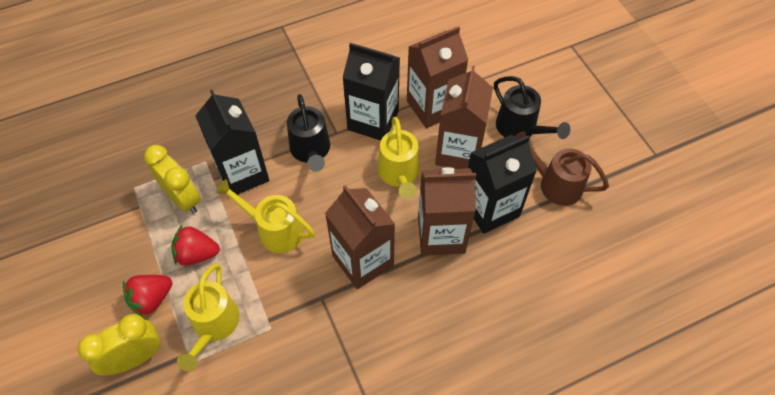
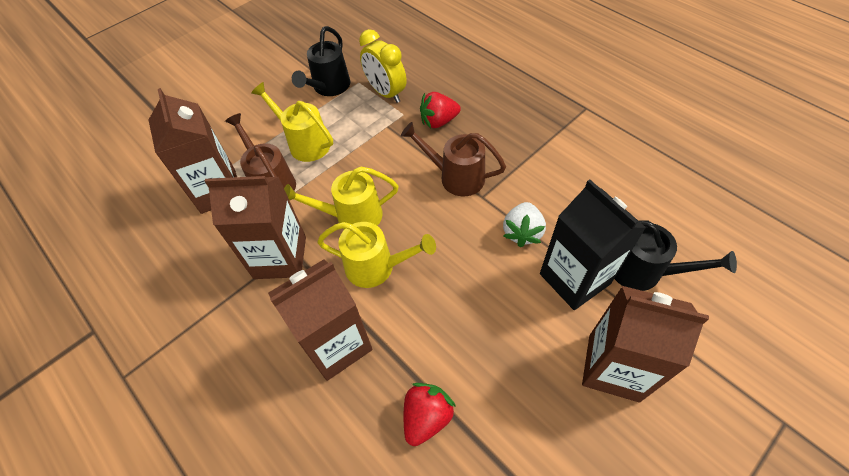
black carton: [195,90,270,195] [342,43,400,140] [468,135,537,234] = 3 -> [540,180,646,310] = 1
brown watering can: [516,131,609,206] = 1 -> [225,113,296,191] [401,122,506,196] = 2
white strawberry: none = 0 -> [503,202,546,247] = 1
yellow clock: [77,314,160,375] [144,145,201,213] = 2 -> [359,29,407,103] = 1

